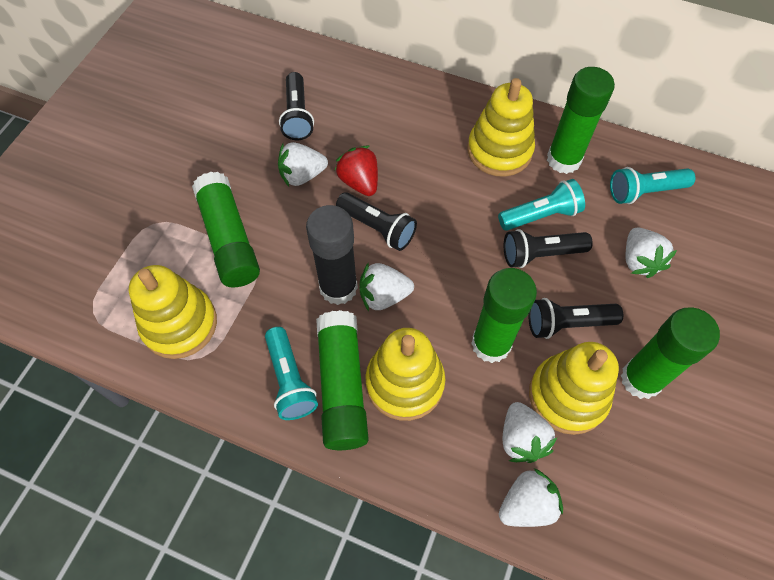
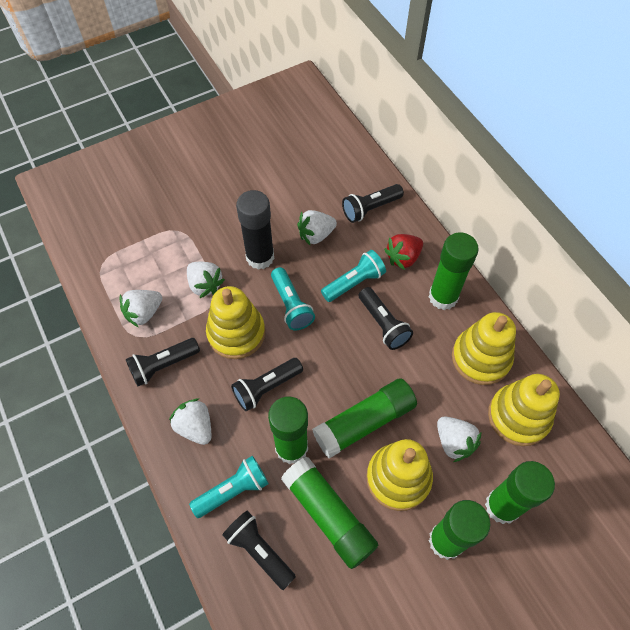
black flashlight: [279,72,314,140] [336,192,417,251] [504,229,593,268] [528,298,623,339] = 4 -> [126,338,200,386] [222,511,296,590] [231,358,303,411] [342,184,404,223] [359,287,413,350] = 5
green glue stick: [192,172,260,287] [316,310,369,450] [471,268,537,363] [547,67,615,174] [621,307,720,399] = 5 -> [268,397,308,464] [281,457,378,569] [312,378,417,458] [429,233,479,310] [429,500,490,560] [485,461,555,524] = 6

